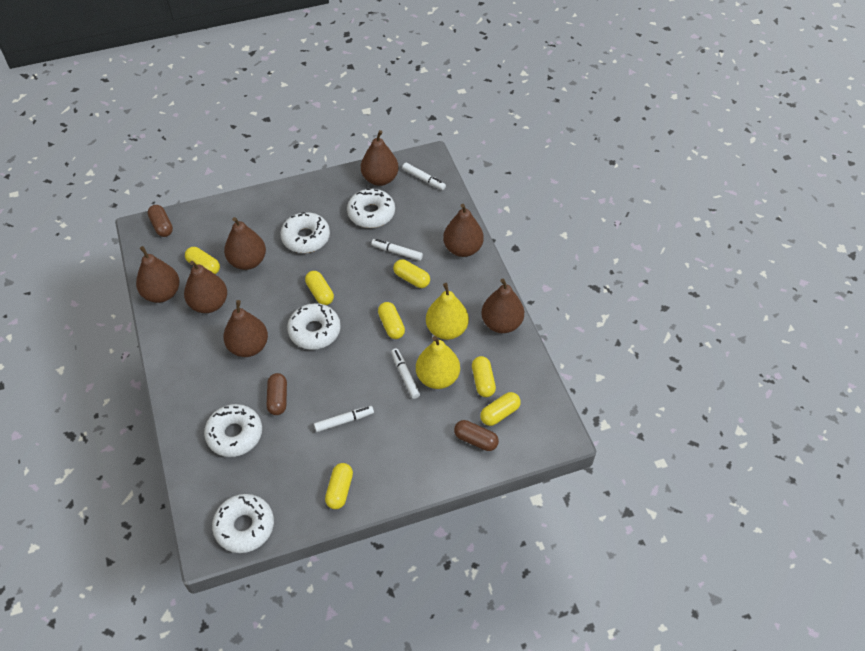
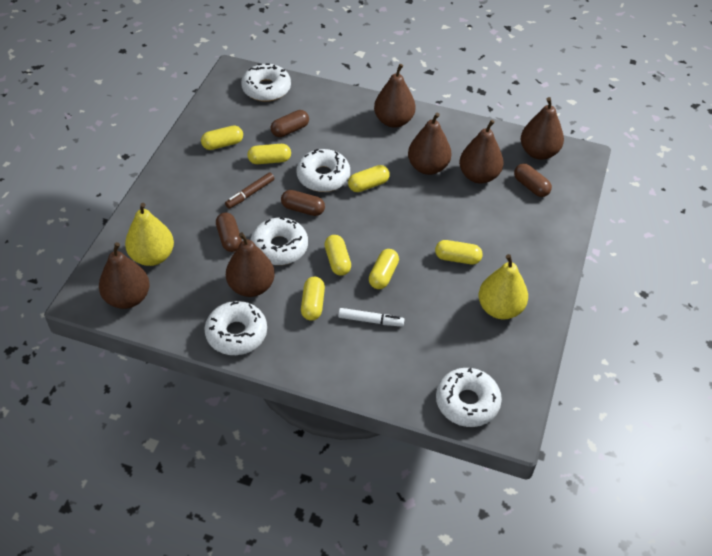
brown capsule: [147,205,173,237] [267,373,287,415] [454,420,499,451] = 3 -> [216,213,242,252] [271,110,309,137] [281,190,325,216] [514,163,552,197] = 4
brown marker: none = 0 -> [225,172,274,209] = 1
brown pear: [136,246,180,303] [184,261,227,313] [223,300,268,357] [224,217,266,270] [361,130,399,186] [443,204,484,257] [481,279,524,333] = 7 -> [99,242,150,309] [226,232,275,297] [374,64,416,128] [408,113,452,175] [459,120,503,184] [521,97,564,160] = 6
white marker: [314,406,374,432] [371,239,423,261] [391,348,420,399] [402,163,446,190] = 4 -> [338,308,404,326] = 1

